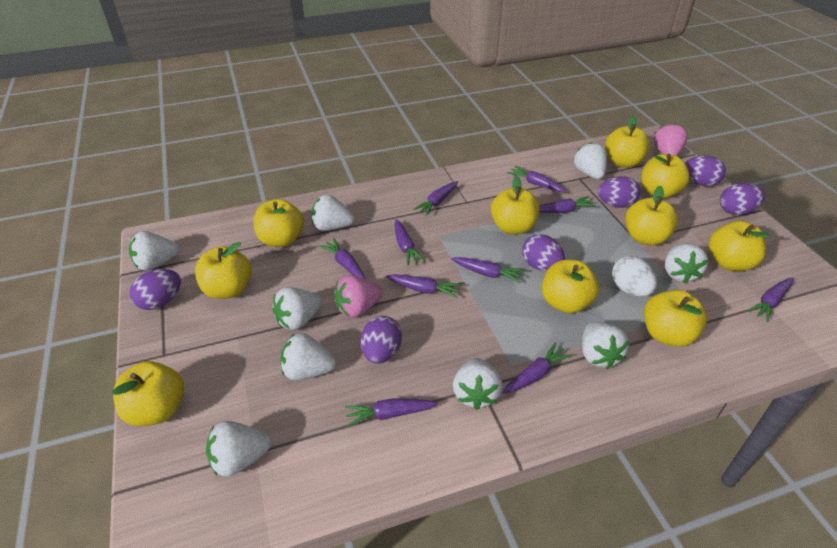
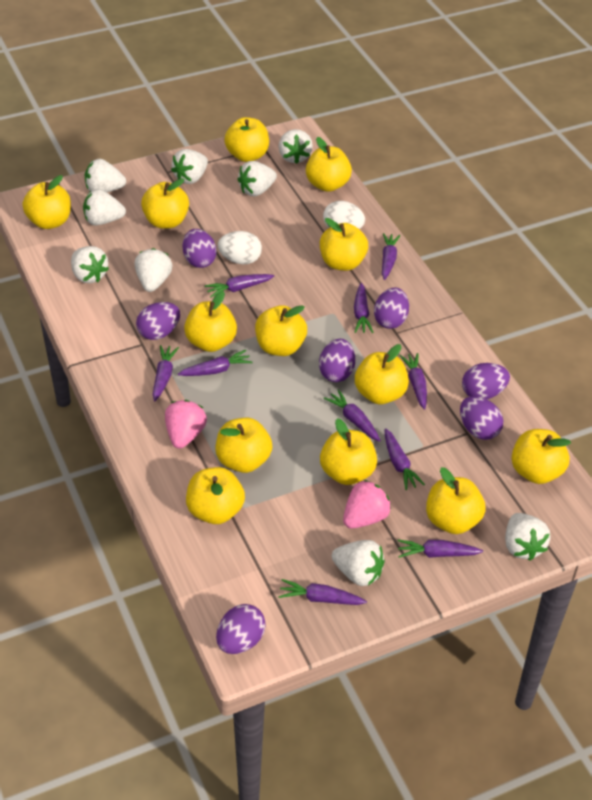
purple egg: [130,269,181,310] [361,316,402,364] [522,234,565,272] [598,176,640,208] [685,155,726,186] [720,183,765,215] = 6 -> [136,302,180,340] [182,229,217,268] [216,604,266,654] [319,339,355,382] [374,288,409,329] [460,396,503,440] [462,363,510,399] = 7
white egg: [612,256,657,297] = 1 -> [218,231,262,264] [323,201,365,229] = 2
yellow apple: [112,361,184,426] [195,242,252,299] [253,199,304,247] [491,175,540,234] [542,260,599,313] [605,116,650,168] [625,186,678,245] [641,154,690,198] [644,290,707,347] [709,221,770,271] = 10 -> [23,175,71,229] [141,178,189,229] [184,291,237,352] [186,467,245,524] [216,418,272,473] [224,117,269,162] [255,305,307,356] [306,137,352,192] [320,218,368,271] [320,418,377,485] [355,344,409,404] [426,467,485,534] [512,429,571,484] = 13

